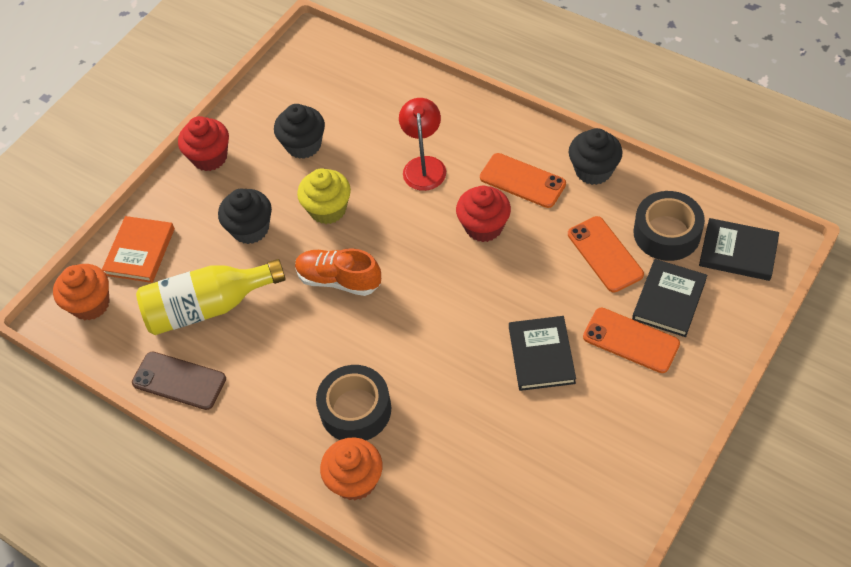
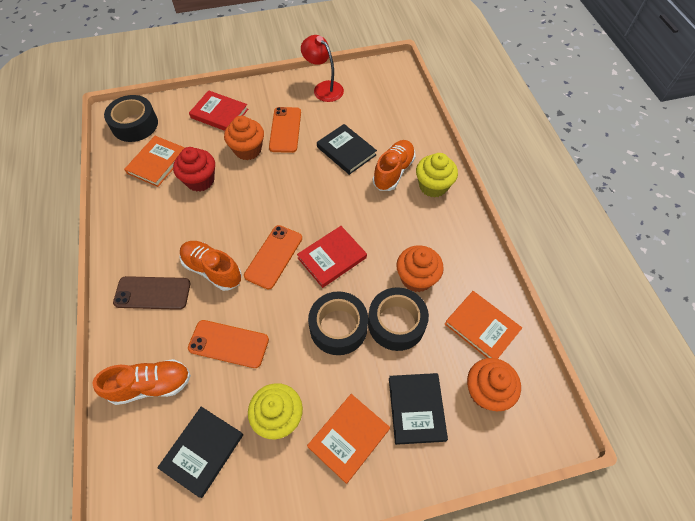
black cupcake: [218,189,272,244] [274,104,325,159] [569,128,622,185] = 3 -> none = 0
black tape: [316,365,391,441] [634,191,705,261] = 2 -> [104,95,158,142] [308,291,368,355] [368,287,429,351] = 3
orange book: [102,216,175,283] = 1 -> [124,136,185,187] [307,394,390,484] [445,291,522,359] = 3
orange cupcake: [53,264,110,321] [320,437,383,501] = 2 -> [224,116,264,160] [396,245,444,292] [467,358,521,411] = 3
orange shoe: [295,248,381,296] = 1 -> [92,359,191,405] [180,241,242,291] [373,140,416,191] = 3
red book: none = 0 -> [189,90,248,131] [297,226,367,288] = 2
red cupcake: [178,116,229,171] [456,186,511,242] = 2 -> [173,147,215,192] = 1
yellow bottle: [136,259,286,335] = 1 -> none = 0
yellow cupcake: [297,168,351,224] = 1 -> [248,383,303,439] [416,153,458,198] = 2

